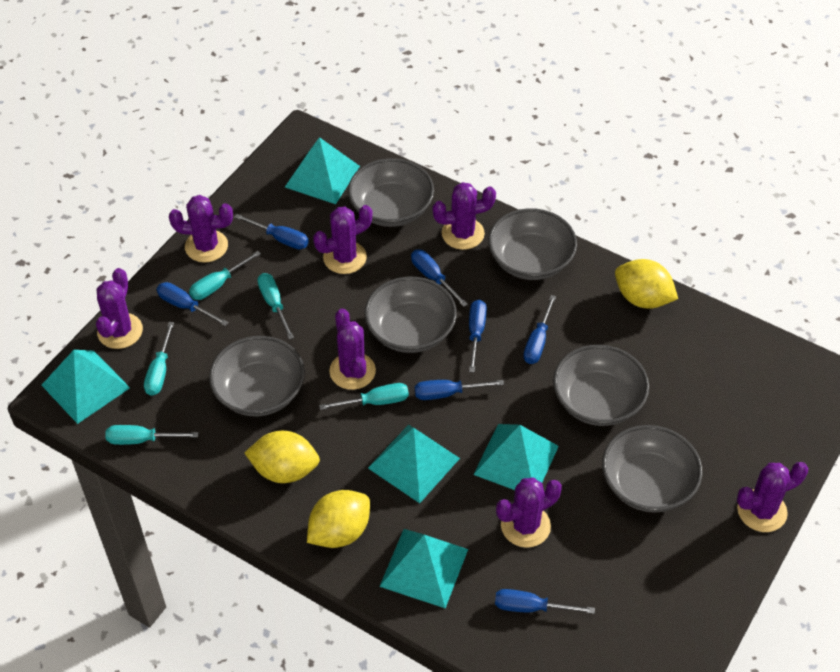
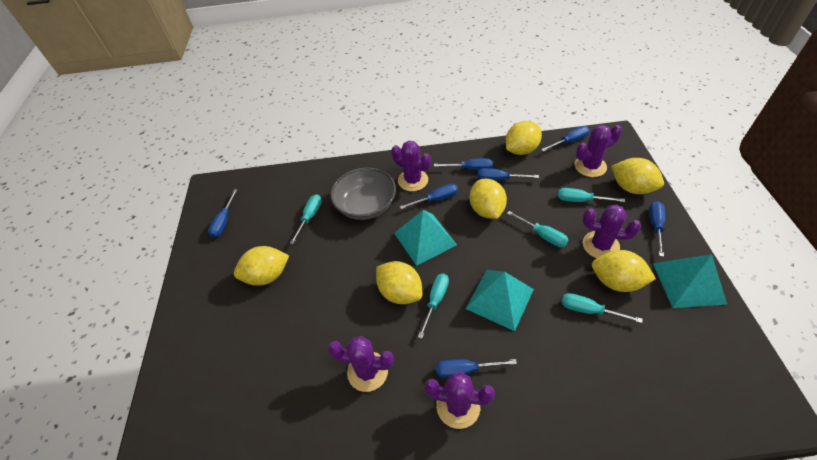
grey bowl: [209,336,305,416] [348,158,434,227] [364,277,457,353] [488,208,577,280] [553,345,649,426] [602,425,702,513] = 6 -> [330,168,396,220] = 1
purple cactus: [96,268,143,349] [169,195,233,262] [313,205,372,274] [329,308,376,390] [433,182,496,250] [496,477,562,548] [737,462,808,532] = 7 -> [328,336,394,392] [391,141,431,191] [425,372,495,429] [575,125,622,177] [583,205,641,258] = 5
turquoise pyramid: [41,350,130,424] [285,137,360,204] [368,425,460,503] [379,529,468,608] [473,424,559,490] = 5 -> [394,210,457,266] [466,270,534,331] [653,254,727,308] = 3
yellow lemon: [244,431,320,483] [307,490,370,548] [615,259,678,309] = 3 -> [234,246,289,286] [376,261,423,304] [470,179,507,219] [505,121,542,155] [592,250,656,292] [611,158,664,194] = 6

